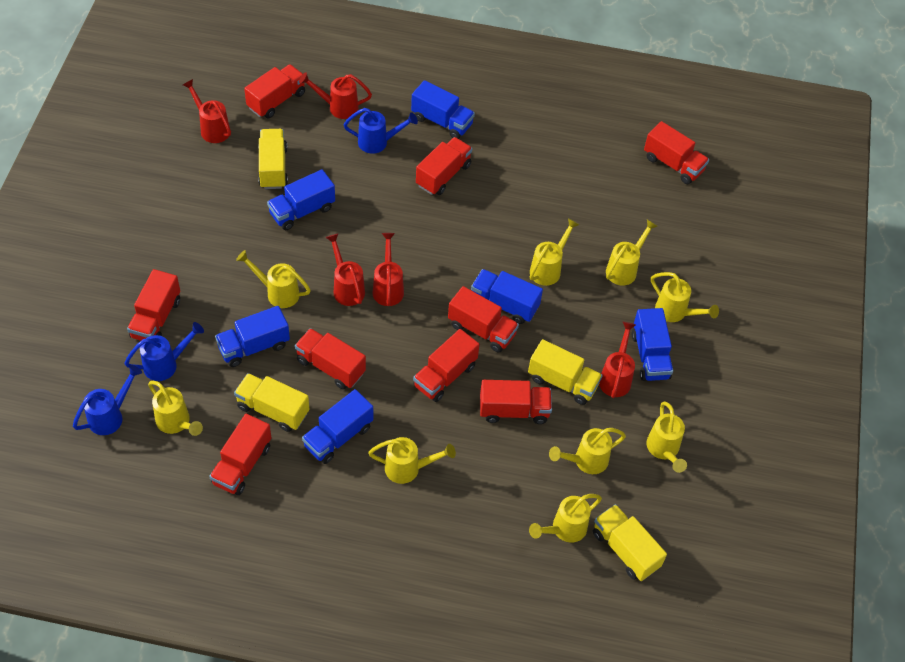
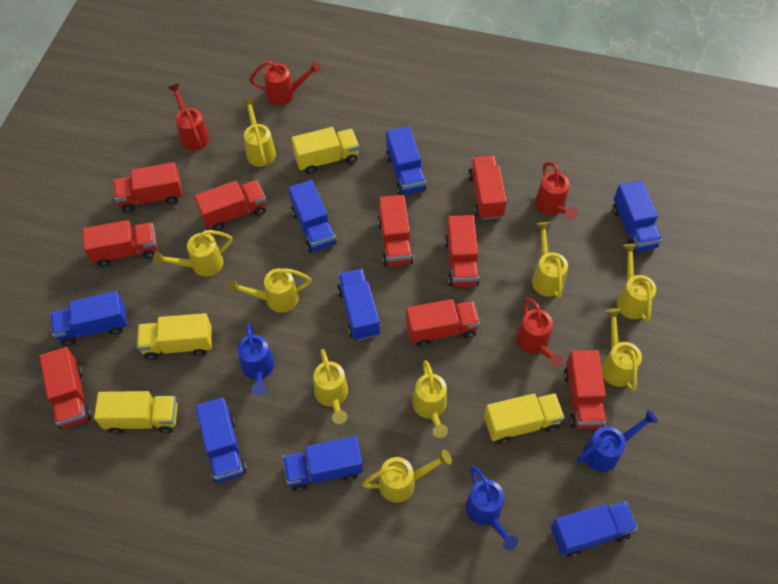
blue truck: [215,306,290,367] [267,169,335,230] [302,389,373,464] [411,80,475,139] [471,269,543,324] [632,308,673,381] = 6 -> [50,291,127,346] [196,397,247,482] [282,436,363,491] [289,180,337,253] [337,269,380,341] [386,126,427,195] [551,501,638,557] [613,181,662,252] = 8
red watering can: [183,79,231,143] [299,72,372,119] [325,234,365,306] [372,233,404,306] [599,322,636,398] = 5 -> [168,83,209,151] [250,61,321,105] [516,298,563,368] [535,162,578,221] = 4

